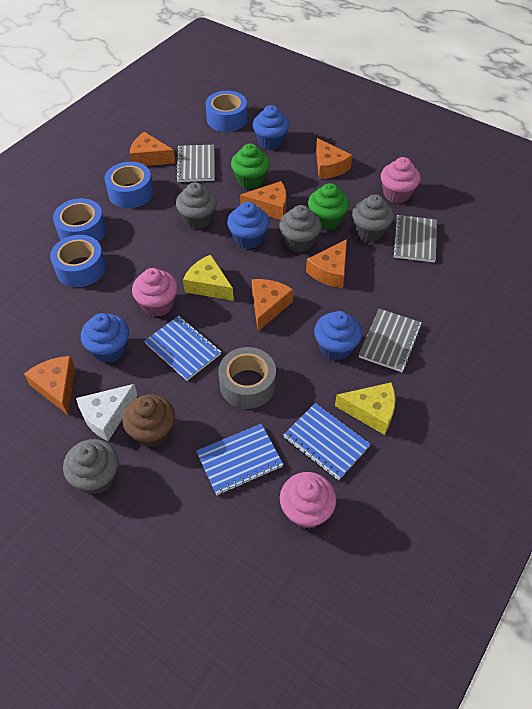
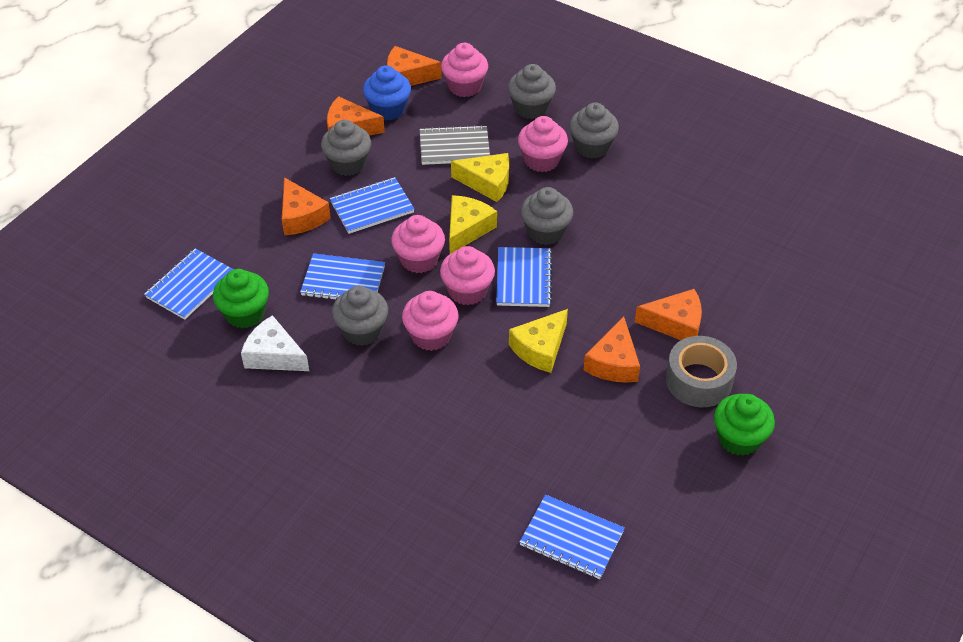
blue cupcake: [81,313,129,363] [227,202,269,249] [253,105,289,150] [314,311,362,361] = 4 -> [363,65,411,121] = 1
blue notebook: [144,316,221,381] [196,424,284,495] [283,403,371,480] = 3 -> [144,248,234,320] [300,253,385,300] [330,177,414,234] [496,247,552,307] [520,495,625,579] = 5
blue tape: [50,235,106,287] [53,198,106,242] [104,162,154,208] [205,91,247,132] = 4 -> none = 0
brown cupcake: [122,394,175,447] = 1 -> none = 0
grey cupcake: [63,439,119,494] [176,182,217,229] [279,205,321,252] [352,194,394,242] = 4 -> [321,120,371,176] [332,286,388,346] [508,64,556,119] [521,187,573,245] [569,103,619,158] = 5
grey notebook: [176,145,215,182] [359,309,422,372] [392,215,437,262] = 3 -> [420,125,490,165] = 1
orange cheese: [24,356,75,415] [130,132,175,166] [240,181,287,220] [252,279,293,331] [306,239,347,288] [316,138,353,179] = 6 -> [282,177,331,235] [327,96,385,136] [387,46,442,86] [583,316,640,383] [635,289,702,340] = 5
pink cupcake: [132,268,178,317] [280,472,336,529] [381,157,421,203] = 3 -> [391,215,445,273] [402,291,459,351] [440,246,495,305] [441,43,488,97] [518,116,568,172] = 5
yellow cheese: [183,255,234,301] [335,382,395,435] = 2 -> [449,195,497,254] [451,153,509,202] [509,309,568,373] = 3

